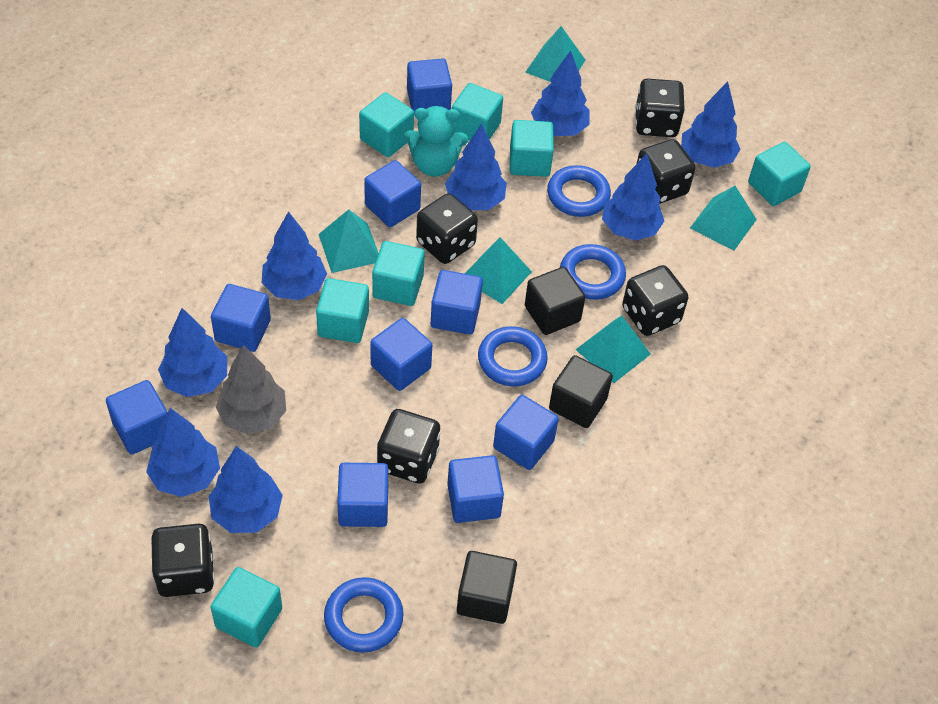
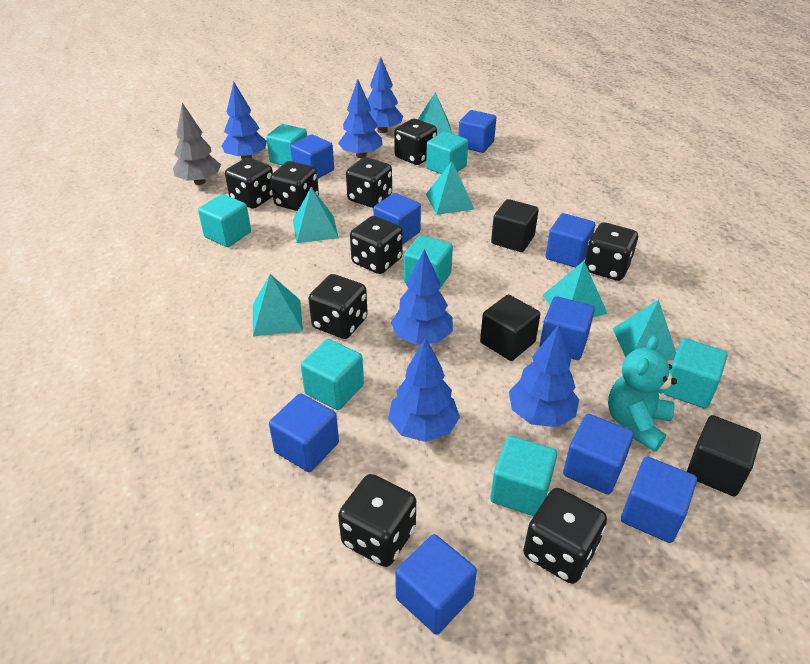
black dice: [151,524,214,597] [377,409,440,484] [416,193,478,264] [622,265,688,336] [635,79,685,137] [637,139,695,204] = 6 -> [225,158,273,209] [270,161,319,211] [308,274,368,339] [338,474,416,567] [346,157,392,208] [350,216,403,274] [394,119,437,165] [523,488,607,584] [584,222,638,281] = 9
blue ring: [324,577,404,653] [478,326,548,386] [547,165,611,217] [560,244,626,300] = 4 -> none = 0
blue tree: [146,408,220,497] [158,308,227,397] [209,446,283,533] [262,211,327,300] [445,124,507,210] [531,50,589,136] [602,154,664,240] [681,81,740,168] = 8 -> [222,82,267,160] [338,79,382,158] [367,57,403,133] [388,338,460,442] [391,249,453,345] [509,324,579,427] = 6
turquoise pyramid: [318,209,379,273] [465,237,532,304] [525,26,586,82] [575,315,651,383] [690,186,757,251] = 5 -> [253,274,303,337] [293,188,339,243] [418,92,452,135] [426,161,474,215] [543,261,608,317] [613,300,676,361] = 6

